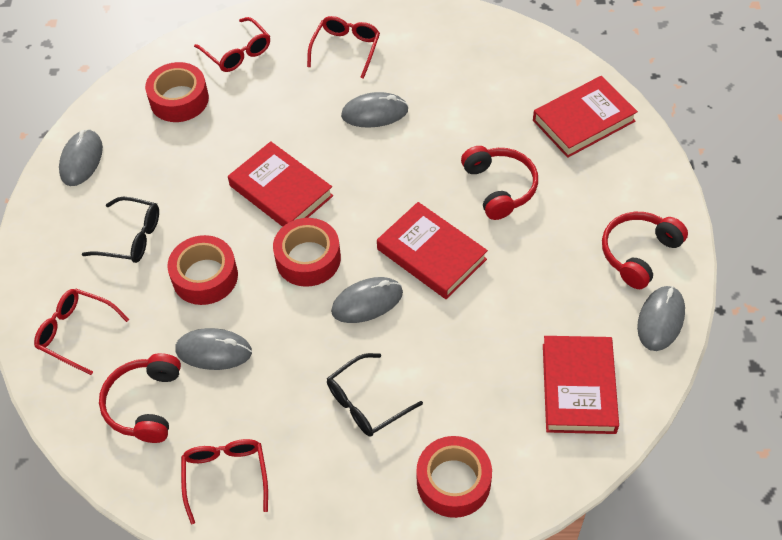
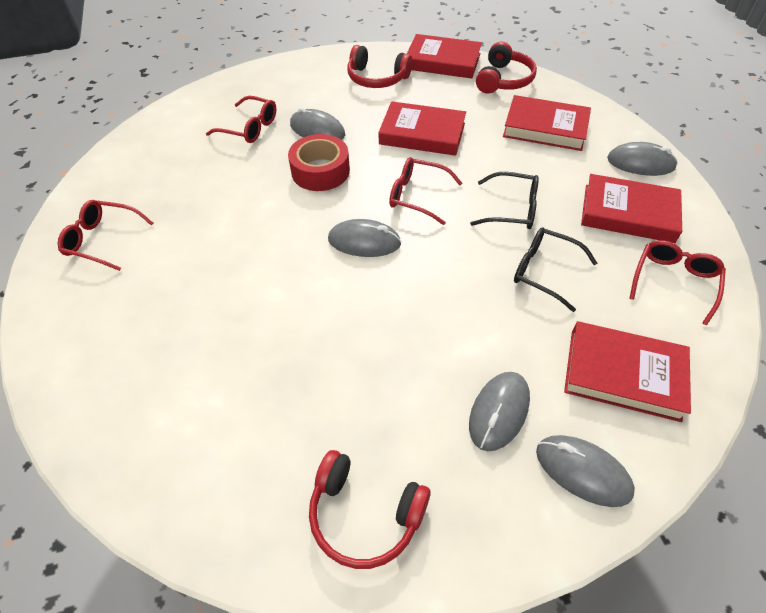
red book: [228,141,333,227] [377,202,488,299] [533,76,638,158] [543,336,619,434] = 4 -> [378,101,466,156] [407,34,482,79] [503,95,591,151] [564,321,691,422] [581,174,682,243] = 5
red tape: [145,62,209,122] [167,235,238,305] [273,218,341,287] [416,436,492,518] = 4 -> [288,134,350,191] = 1

